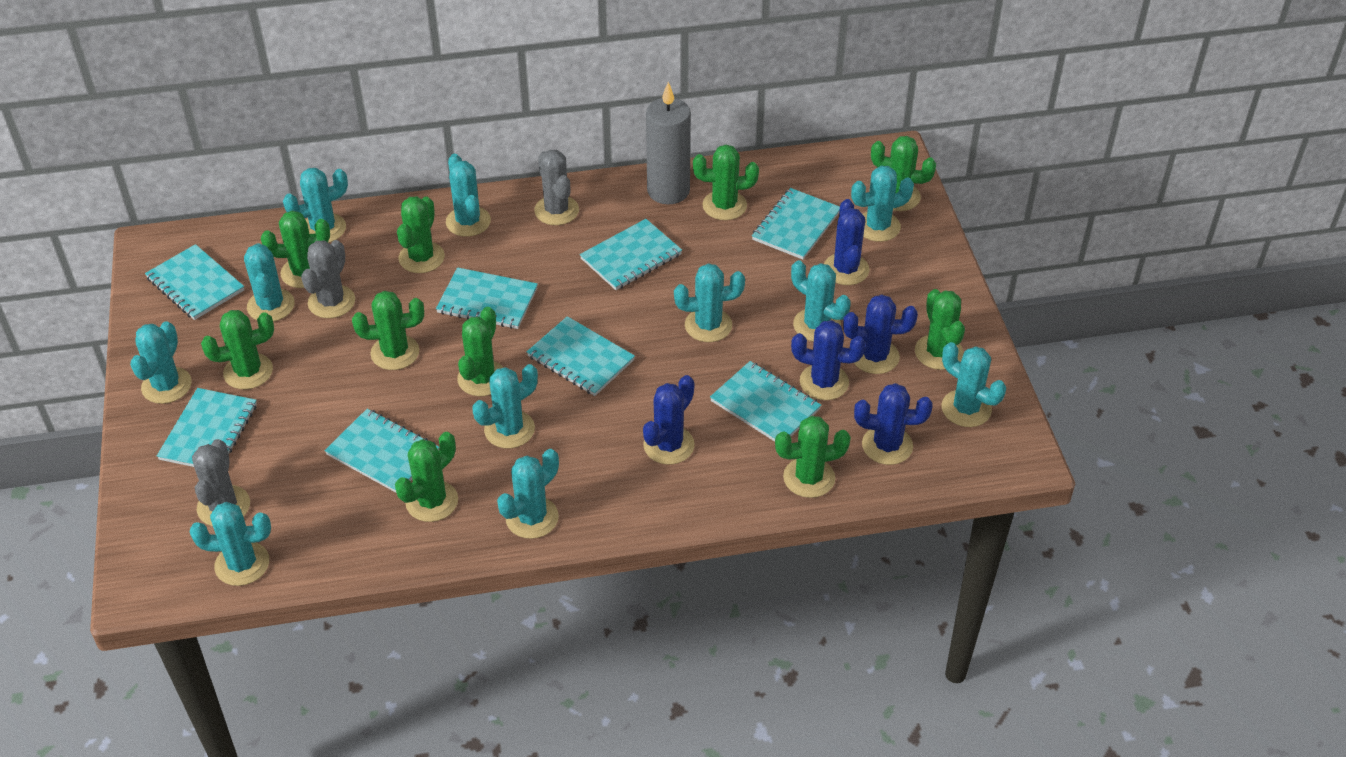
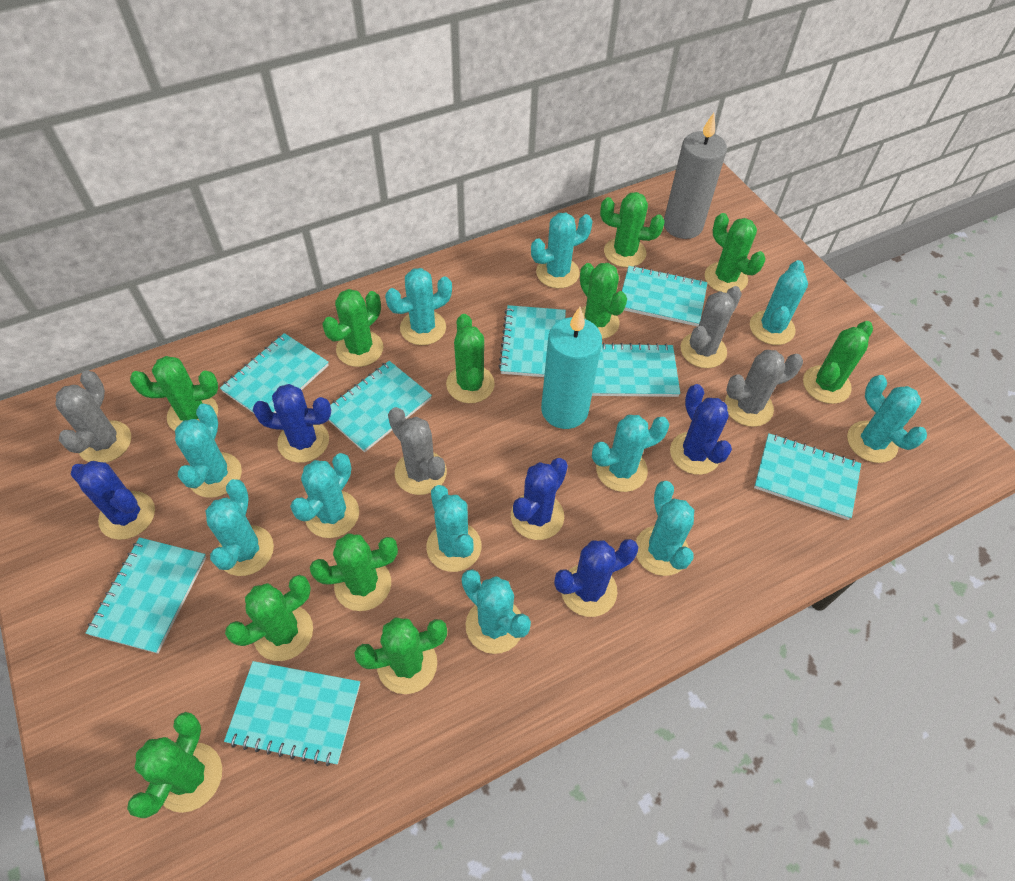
green cactus: [201,310,274,389] [261,211,330,288] [352,291,424,370] [395,432,458,522] [397,196,445,273] [457,307,504,396] [693,145,759,220] [775,416,851,498] [871,136,936,211] [915,289,965,370] = 10 -> [127,712,222,818] [130,356,218,431] [225,575,313,661] [310,533,398,611] [322,289,383,367] [355,617,447,694] [446,314,495,403] [580,263,627,339] [600,192,665,268] [705,213,765,293] [803,321,873,404] = 11
grey cactus: [192,439,250,526] [301,240,355,318] [534,150,579,225] = 3 -> [56,370,131,463] [388,407,447,495] [681,286,742,368] [725,350,803,427] = 4
turquoise candle: none = 0 -> [541,307,602,429] = 1

